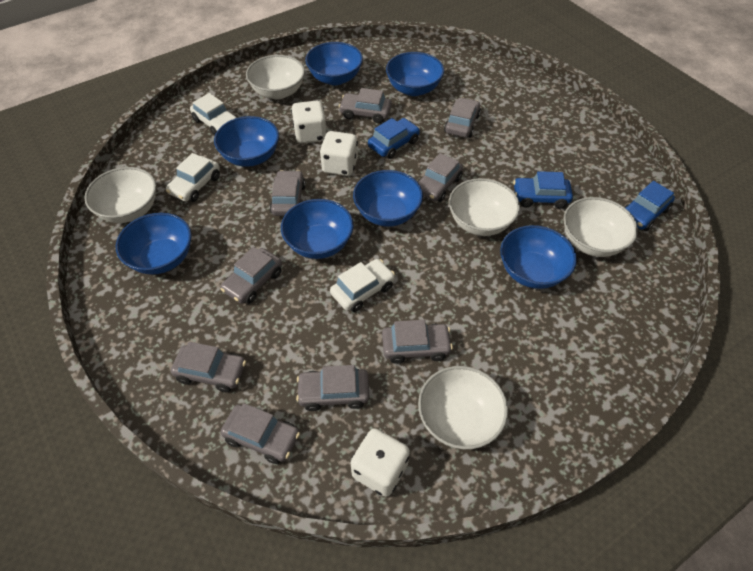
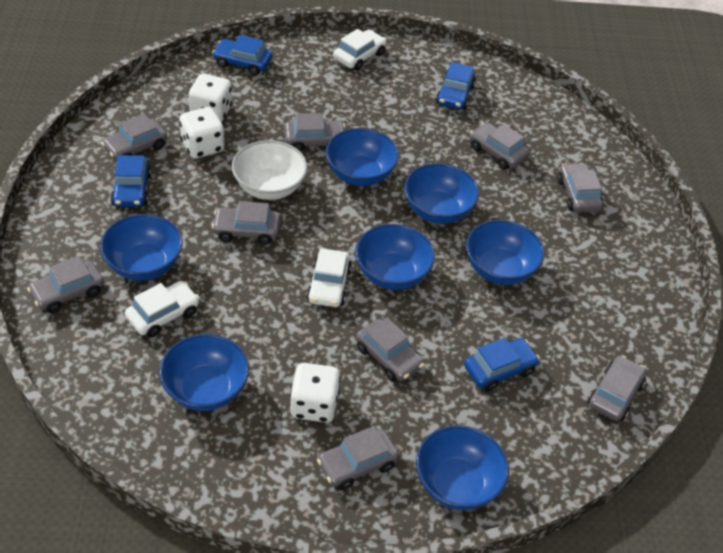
blue car: [368,118,420,159] [513,171,573,209] [624,181,675,231] = 3 -> [111,155,151,207] [212,35,272,75] [436,62,476,110] [464,338,539,391] = 4
white bowl: [84,167,156,223] [246,55,305,99] [418,366,508,450] [449,178,520,236] [563,197,638,257] = 5 -> [232,140,307,200] = 1

